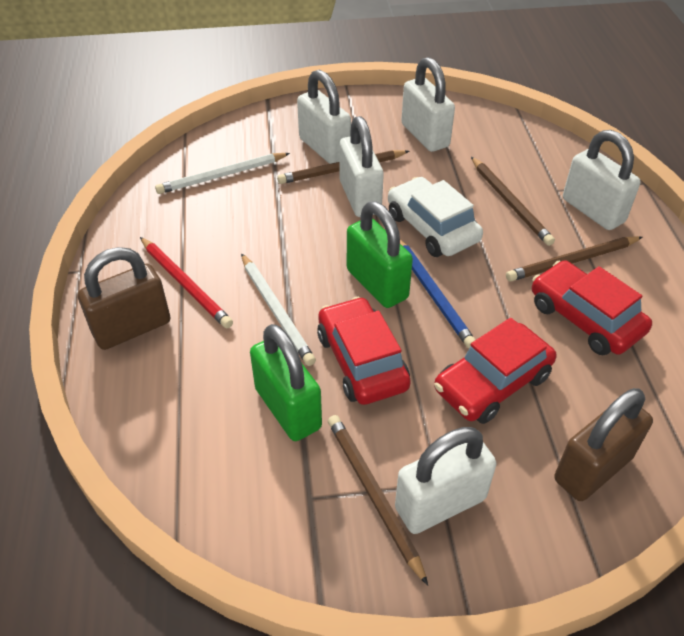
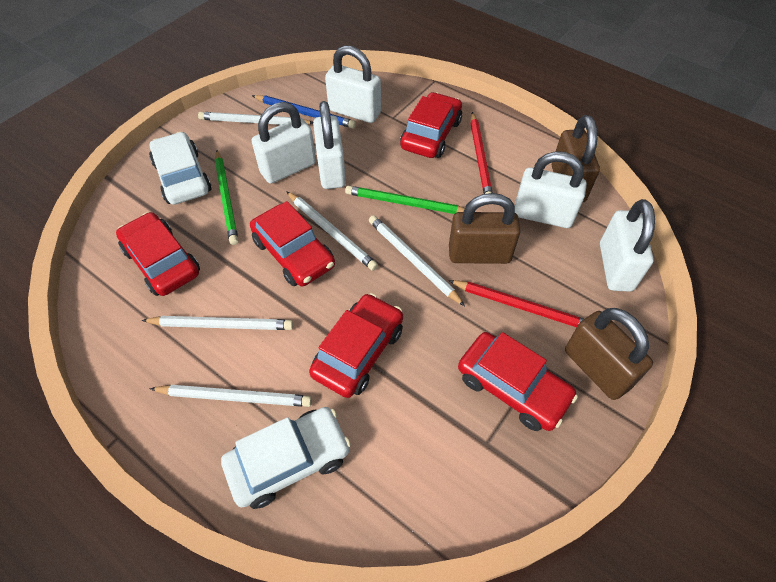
brown padlock: [78,247,170,350] [554,388,653,501] = 2 -> [449,193,520,264] [552,115,600,203] [565,308,653,400] = 3
brown pencil: [277,150,409,184] [328,415,428,586] [471,157,555,246] [506,236,642,281] = 4 -> none = 0
green padlock: [250,324,322,441] [347,201,413,308] = 2 -> none = 0
green pencil: none = 0 -> [215,150,239,245] [345,186,465,214] = 2
red car: [317,297,411,405] [434,318,556,424] [532,260,652,355] = 3 -> [116,212,200,296] [250,201,335,286] [309,293,403,398] [400,92,462,158] [458,332,578,431] = 5
red pencil: [140,237,233,328] = 1 -> [448,280,584,327] [470,112,493,194] = 2
white car: [388,177,483,257] = 1 -> [149,132,211,205] [221,407,351,509] = 2
white pencil: [155,153,290,194] [241,253,316,366] = 2 -> [141,316,293,330] [150,385,312,407] [198,112,313,125] [286,191,378,271] [369,215,465,306] = 5

